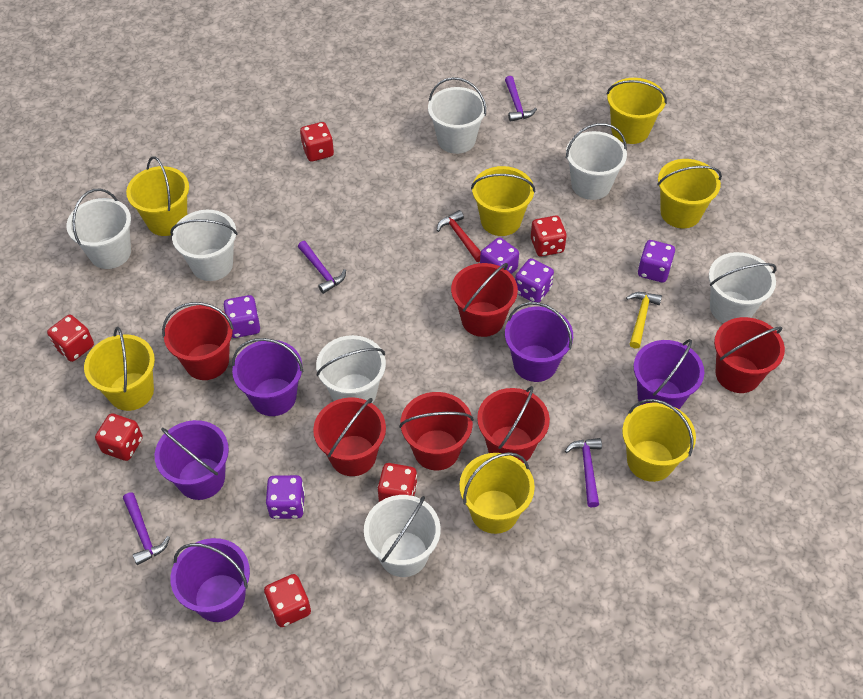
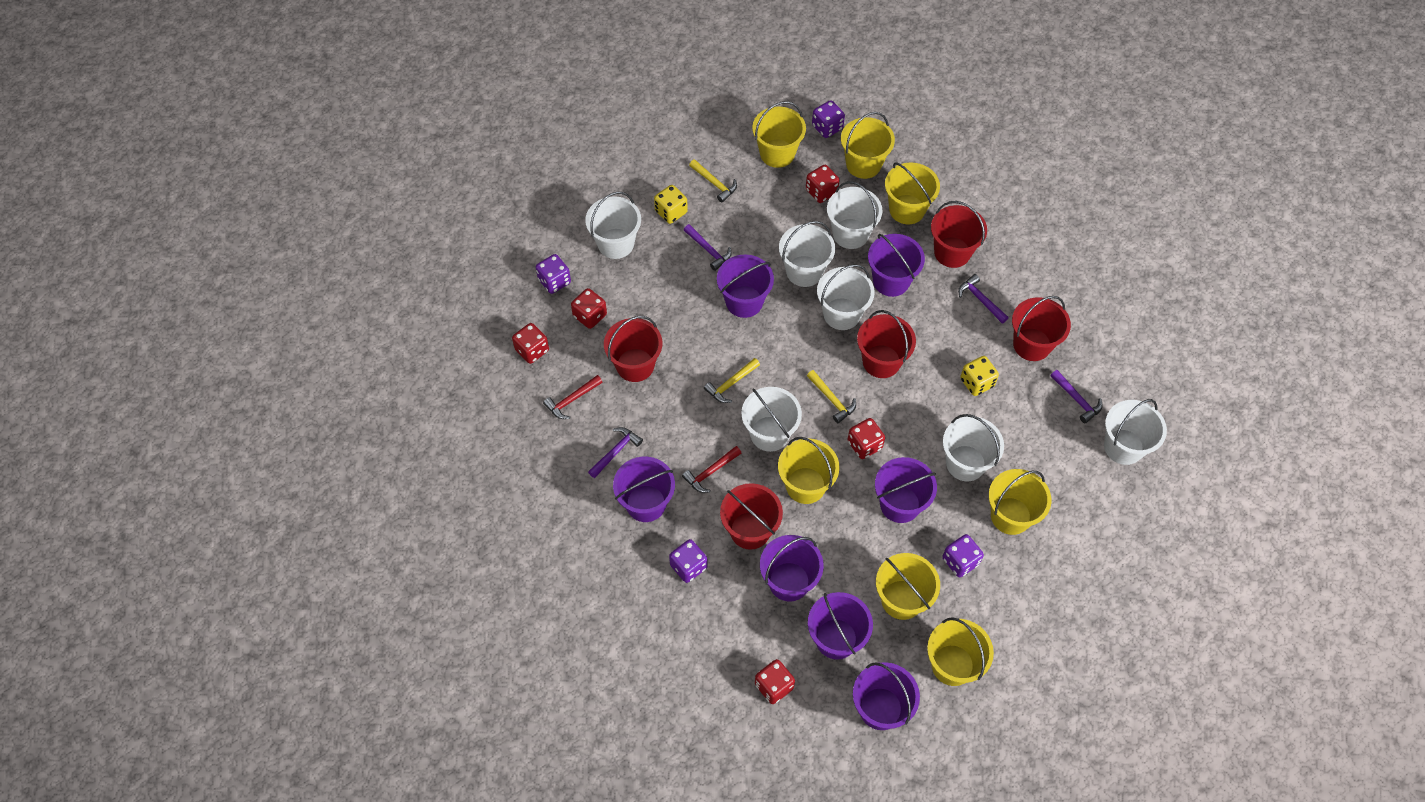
purple bucket: [155,420,229,500] [170,538,250,622] [232,338,304,416] [505,302,573,382] [633,339,704,409] = 5 -> [613,457,675,522] [717,254,774,318] [760,535,824,601] [808,592,873,660] [853,662,920,730] [868,234,925,297] [875,457,937,523] = 7
purple dice: [223,295,260,338] [266,475,305,519] [480,237,519,274] [515,258,554,302] [638,240,675,282] = 5 -> [536,254,571,294] [669,539,707,583] [812,100,845,138] [942,534,984,577] = 4
red bucket: [162,302,234,380] [313,397,386,476] [399,392,474,470] [451,263,518,337] [477,386,550,463] [714,317,785,393] = 6 -> [604,316,662,382] [720,483,783,550] [857,310,916,378] [931,201,987,268] [1012,296,1071,361] = 5
red dice: [47,315,94,362] [95,413,143,461] [264,574,311,627] [300,122,334,162] [377,463,417,502] [531,216,567,257] = 6 -> [512,323,549,364] [571,288,607,329] [755,659,795,704] [806,165,840,203] [847,418,885,459] = 5
red hammer: [437,210,481,262] = 1 -> [543,375,603,419] [682,446,741,493] = 2
yellow dice: none = 0 -> [654,185,688,224] [960,356,999,396] = 2
yellow hammer: [626,292,662,349] = 1 -> [689,159,737,203] [704,358,760,403] [807,370,856,423] = 3

